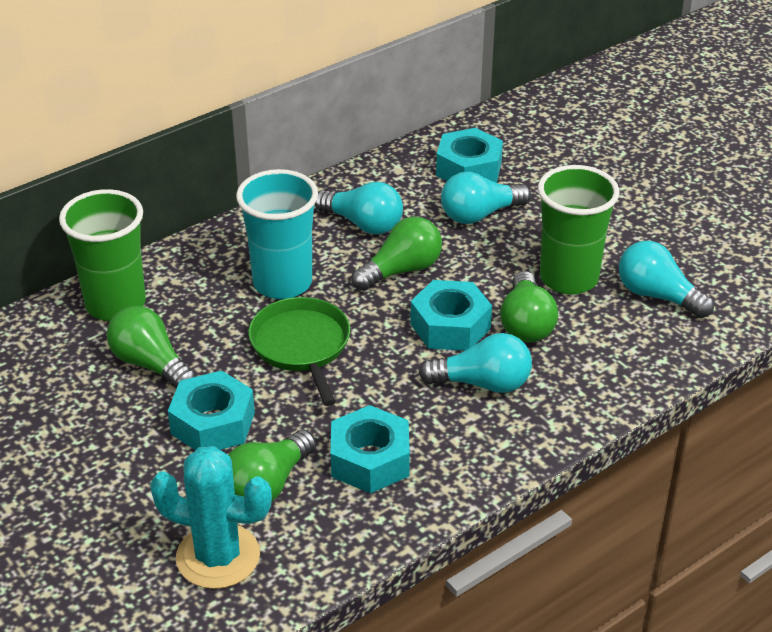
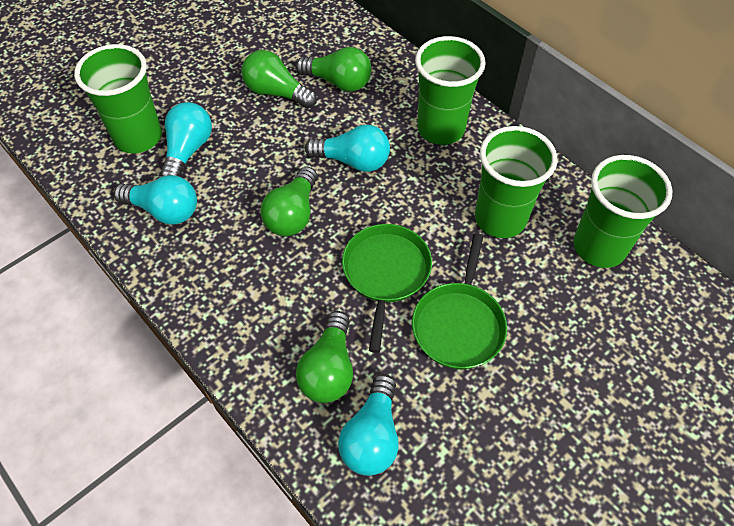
green cup: [59,189,146,321] [538,165,619,294] = 2 -> [74,44,162,153] [415,36,486,145] [475,126,558,238] [573,155,672,268] = 4
green pan: [248,297,350,406] = 1 -> [342,224,432,353] [412,233,507,369] = 2
turquoise cactus: [150,446,272,589] = 1 -> none = 0
turquoise cup: [236,169,318,299] = 1 -> none = 0
turquoise nut: [168,370,255,450] [331,405,410,494] [410,280,492,351] [436,128,503,183] = 4 -> none = 0

